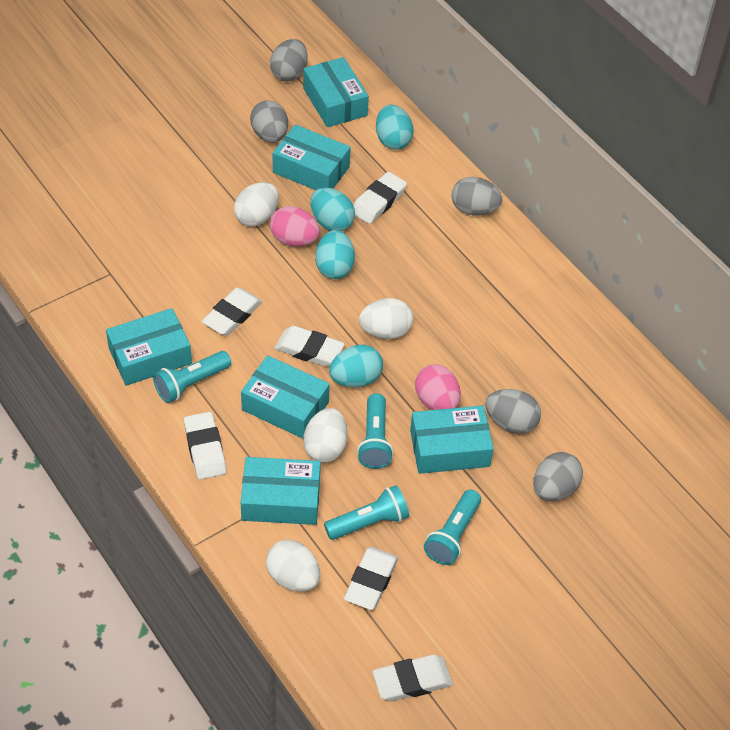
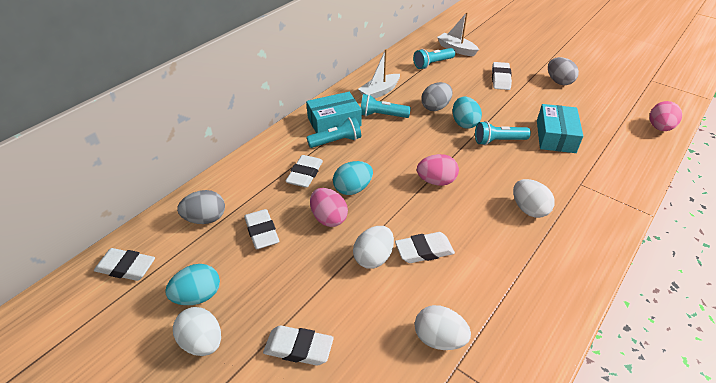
grey egg: [250,100,288,143] [270,39,307,81] [451,177,502,216] [485,389,541,434] [533,452,583,501] = 5 -> [177,190,225,224] [421,82,453,111] [548,57,579,85] = 3
pink egg: [270,206,320,246] [415,365,461,410] = 2 -> [310,188,348,227] [417,154,459,186] [650,101,682,131] = 3
turquoise box: [106,308,192,386] [241,355,330,439] [241,457,320,525] [272,124,351,190] [303,57,369,127] [410,405,494,474] = 6 -> [306,92,362,133] [537,104,583,153] = 2
turquoise egg: [310,187,355,231] [315,230,355,279] [329,345,383,388] [376,105,413,150] = 4 -> [165,264,220,305] [333,161,373,195] [452,96,482,129] = 3
white boat: none = 0 -> [358,49,400,99] [437,12,479,56] = 2

